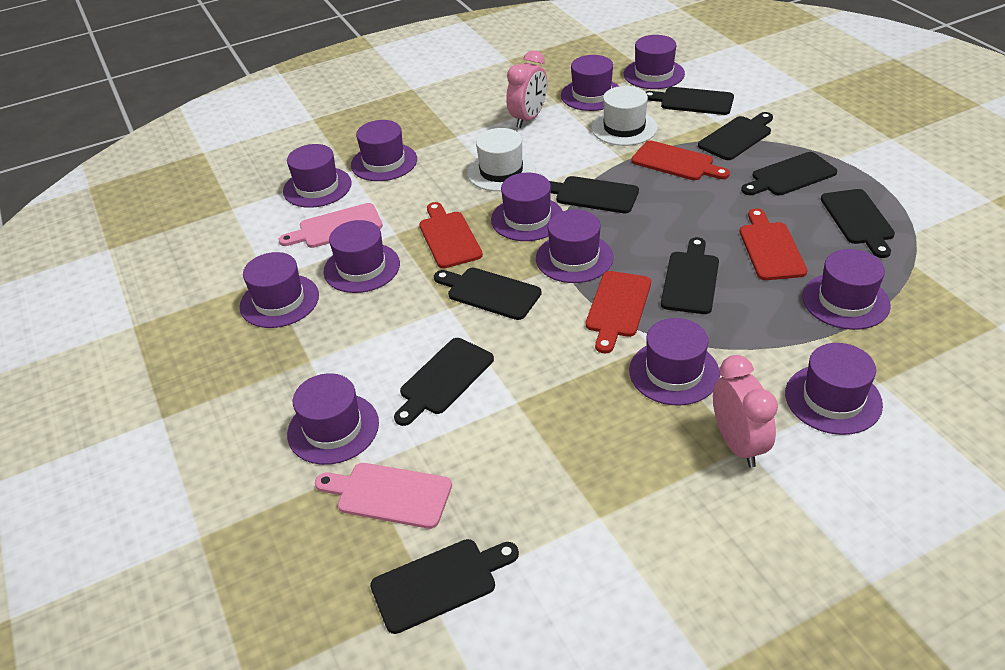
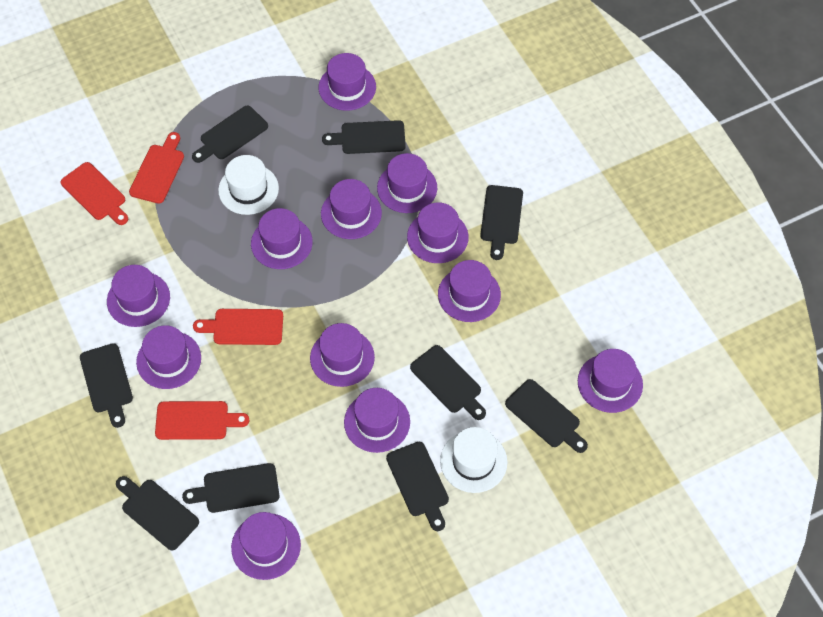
pink clock: [506,50,547,128] [713,355,778,468] = 2 -> none = 0
pink cutting board: [279,203,383,248] [315,463,452,529] = 2 -> none = 0

